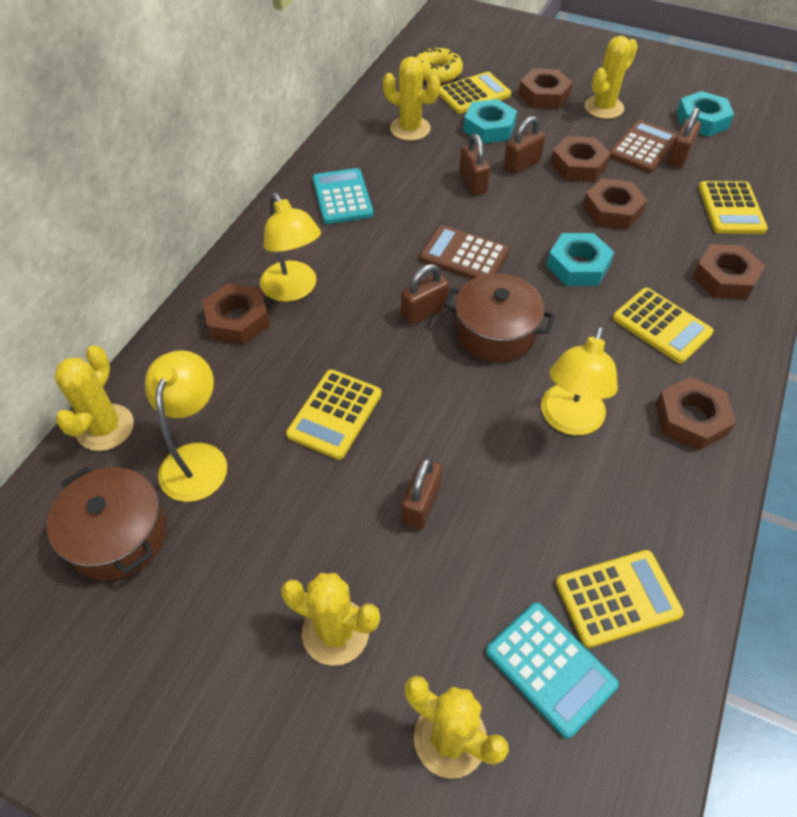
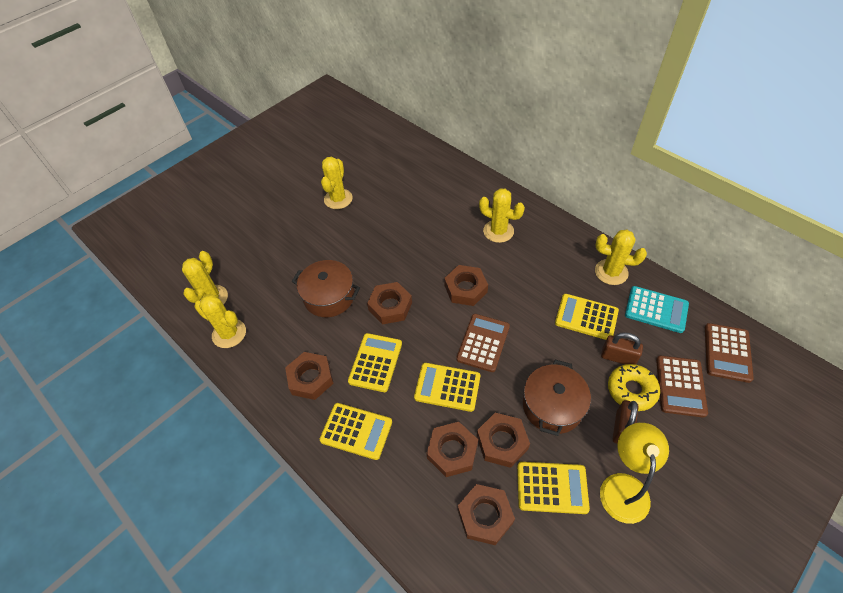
brown calculator: [420,225,509,279] [610,120,677,173] = 2 -> [456,314,510,372] [656,356,708,418] [705,323,754,383] = 3
brown padlock: [401,264,449,325] [401,457,442,530] [459,134,490,195] [504,116,545,174] [668,107,701,167] = 5 -> [601,332,643,364] [613,400,638,444] = 2
turquoise calculator: [313,168,373,224] [486,602,619,739] = 2 -> [625,286,689,333] = 1
turquoise nut: [463,99,517,144] [547,233,614,286] [676,91,734,137] = 3 -> none = 0
yellow lamp: [145,350,227,502] [260,193,321,302] [541,326,618,435] = 3 -> [600,423,669,524] = 1

